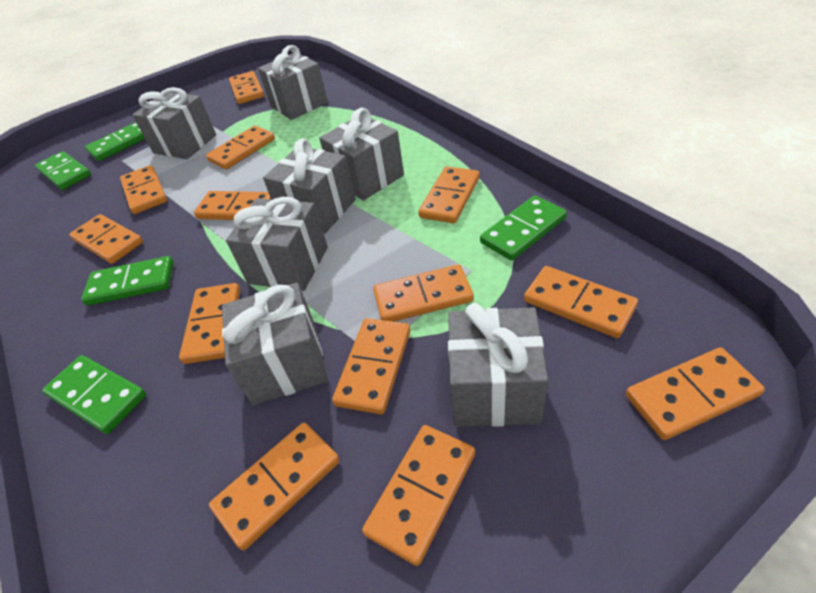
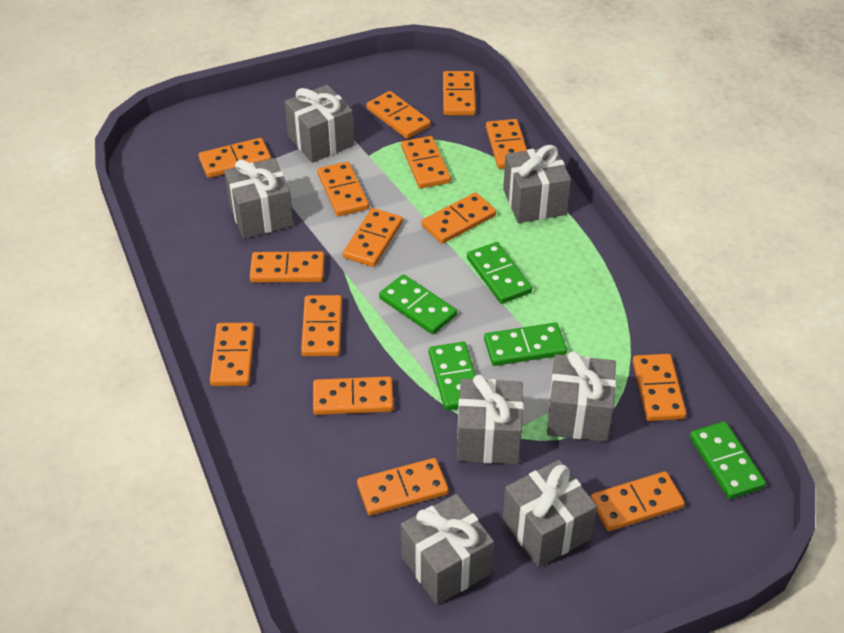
orange domino: [69,214,143,264] [120,165,167,214] [179,283,240,364] [194,191,271,220] [206,126,275,170] [209,423,340,550] [229,71,264,104] [332,318,411,414] [362,425,475,566] [373,264,474,322] [418,166,480,223] [524,266,638,338] [626,347,765,440] = 13 -> [199,138,271,178] [210,323,255,386] [250,251,325,282] [301,295,342,356] [313,376,394,415] [317,162,369,216] [343,208,403,267] [357,458,449,516] [367,91,431,139] [401,136,451,188] [421,192,496,244] [443,71,476,115] [486,119,527,169] [591,471,685,531] [632,354,686,421] = 15

